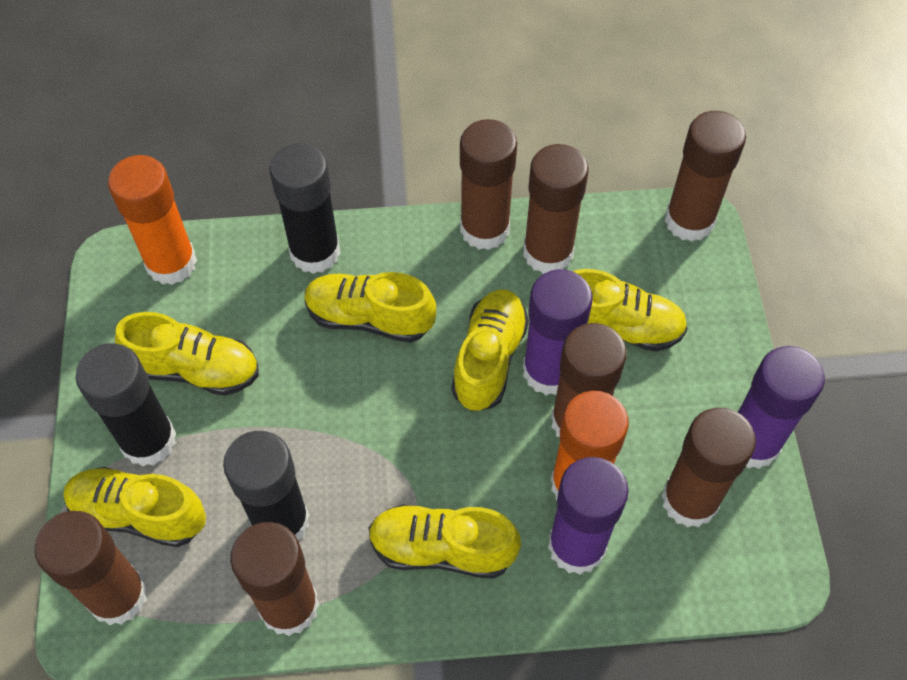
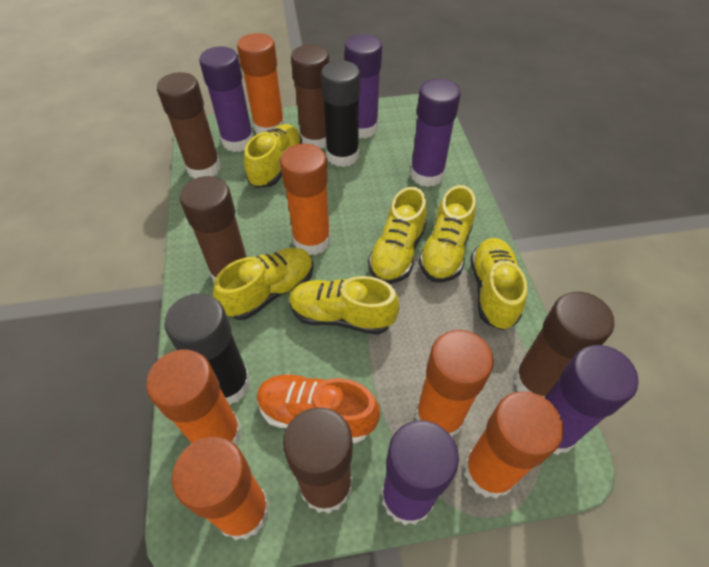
black glue stick: [76,343,176,467] [223,431,309,540] [270,143,340,274] = 3 -> [164,293,251,405] [321,60,360,167] = 2
brown glue stick: [34,511,148,625] [230,522,319,636] [460,119,517,250] [523,144,589,274] [551,323,627,438] [662,408,756,527] [665,111,746,242] = 7 -> [157,72,221,179] [180,176,247,282] [283,407,353,513] [291,44,329,149] [514,292,614,397] = 5
orange glue stick: [108,155,197,285] [551,391,629,500] = 2 -> [146,350,242,446] [172,437,270,540] [237,33,285,134] [280,144,331,255] [415,330,494,437] [464,391,564,499] = 6
orange shoe: none = 0 -> [257,374,380,443] = 1
purple glue stick: [523,269,593,395] [548,457,628,575] [738,346,825,469] = 3 -> [199,47,254,152] [345,34,382,139] [381,420,459,525] [410,79,461,187] [544,345,639,455] = 5

